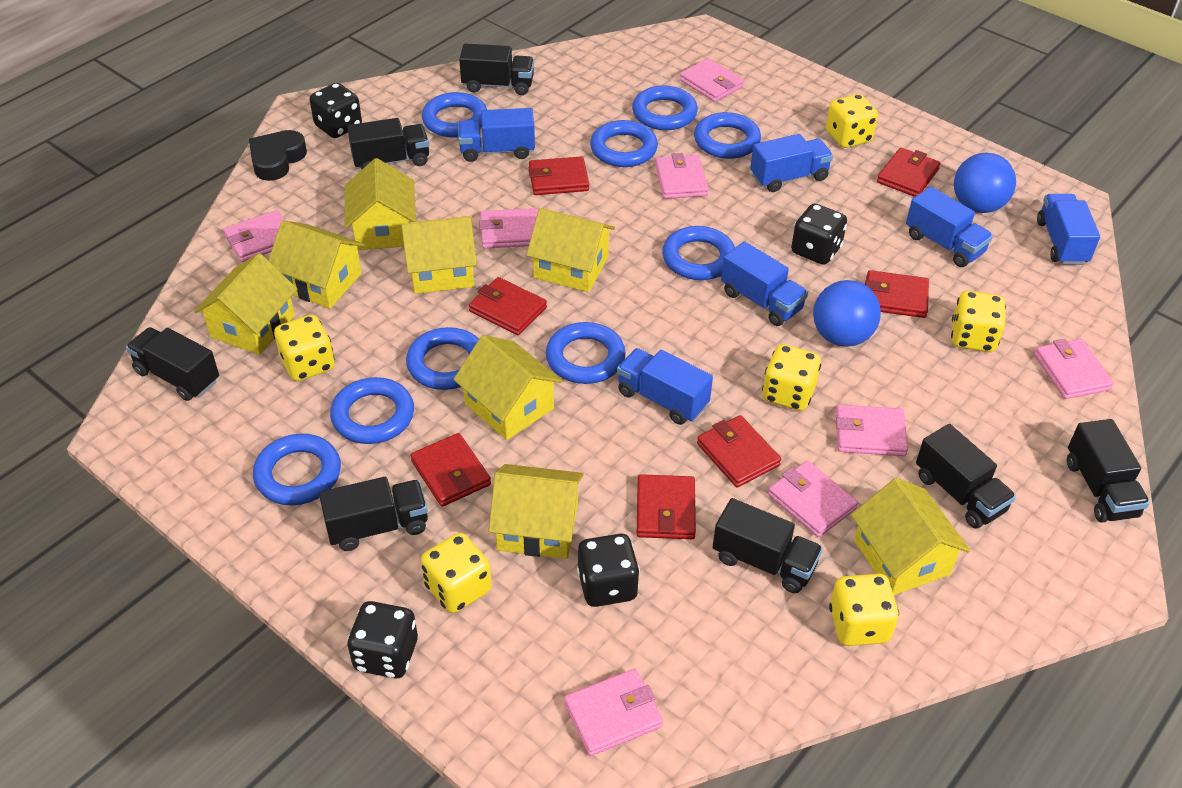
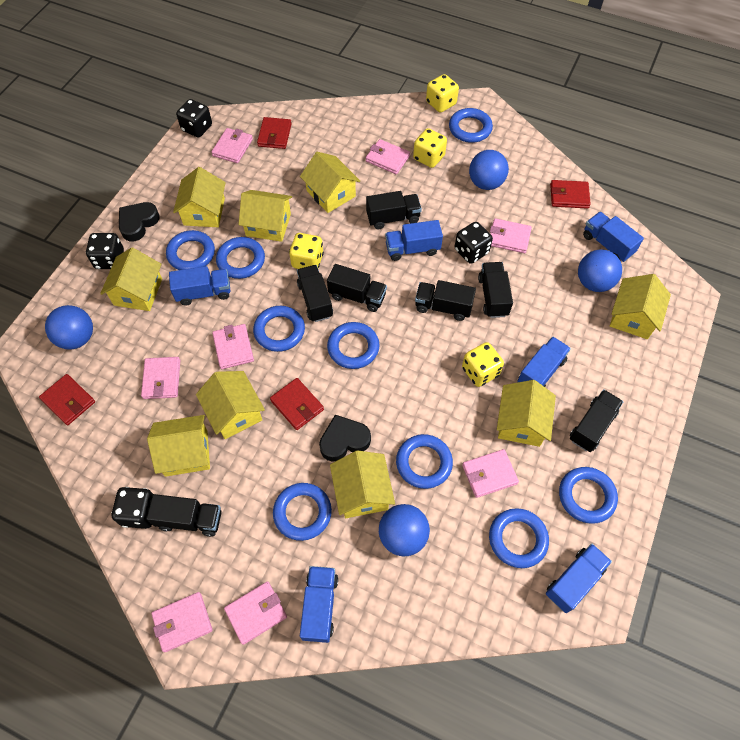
black heart: [249,130,307,181] = 1 -> [119,202,160,241] [319,415,371,462] = 2
blue ball: [813,280,881,347] [954,153,1016,213] = 2 -> [45,305,93,350] [379,504,430,556] [469,150,509,190] [578,249,622,292] = 4
red wallet: [410,433,491,507] [469,277,547,335] [529,156,589,195] [637,474,696,539] [697,415,781,488] [865,270,929,318] [877,148,941,197] = 7 -> [39,374,95,425] [257,117,292,149] [270,378,324,430] [550,180,591,209] = 4
yellow dice: [274,315,335,381] [421,533,492,613] [762,344,821,411] [826,94,878,148] [829,573,899,646] [951,291,1006,352] = 6 -> [289,233,324,269] [413,128,447,168] [426,74,459,113] [462,342,504,387] = 4
yellow house: [194,253,297,355] [268,220,364,309] [345,158,416,250] [401,216,477,294] [453,335,562,440] [488,464,584,559] [526,208,615,292] [851,478,970,595] = 8 -> [100,247,162,311] [147,415,210,477] [173,167,226,227] [196,371,265,439] [238,190,292,242] [300,152,360,213] [330,450,395,518] [497,380,556,447] [610,274,671,339] = 9

